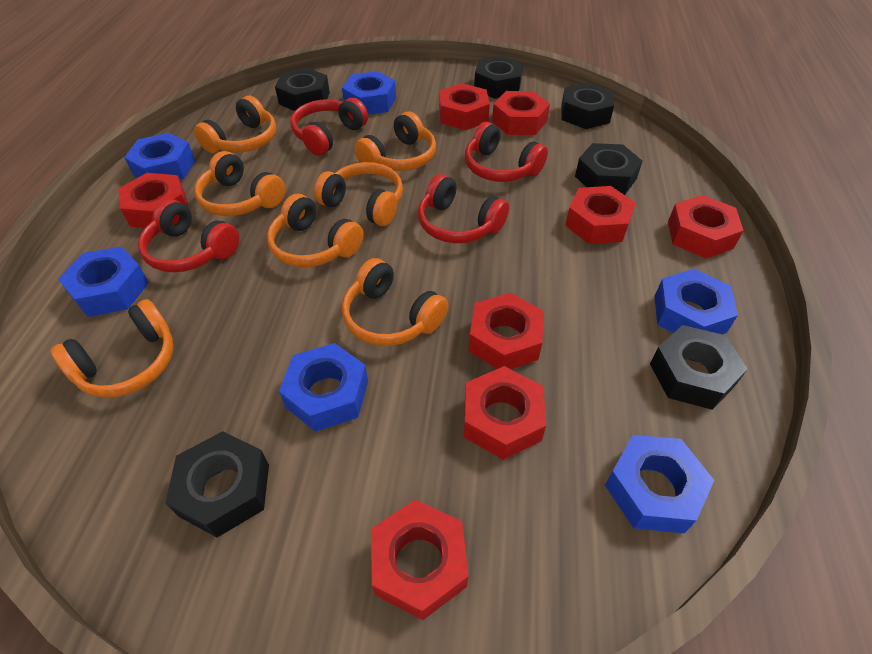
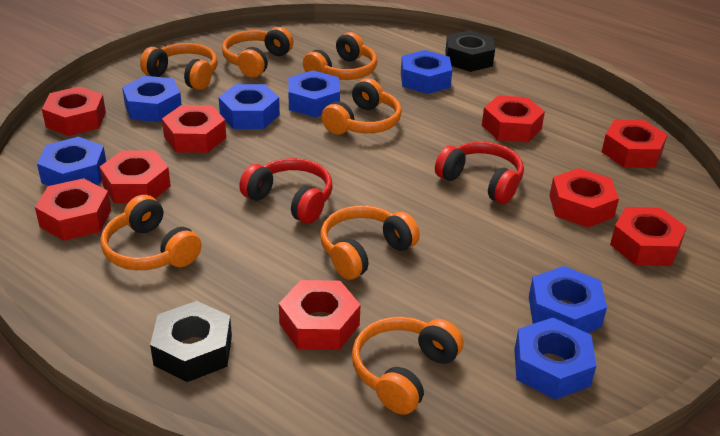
black nut: [165,431,269,538] [275,68,330,111] [474,56,523,99] [561,83,614,129] [575,143,643,195] [650,325,748,410] = 6 -> [150,301,232,382] [445,30,495,72] = 2
blue nut: [58,247,149,317] [124,133,195,180] [279,343,368,432] [342,71,396,115] [605,435,714,533] [654,269,738,334] = 6 -> [37,137,106,186] [122,76,182,122] [219,84,280,129] [288,70,340,117] [401,50,452,94] [514,317,596,400] [529,266,607,333] = 7
red headphones: [138,199,239,272] [290,98,368,156] [418,174,509,243] [465,122,548,182] = 4 -> [239,158,333,224] [435,142,524,204] = 2
red nut: [118,173,188,228] [371,500,469,620] [439,83,490,130] [464,366,546,460] [469,293,544,369] [492,91,550,135] [565,186,636,244] [668,195,744,259] = 8 -> [35,178,111,241] [42,86,106,136] [100,150,171,204] [162,105,226,153] [279,280,361,350] [482,95,545,142] [550,168,619,227] [602,120,668,168] [610,207,687,266] = 9

